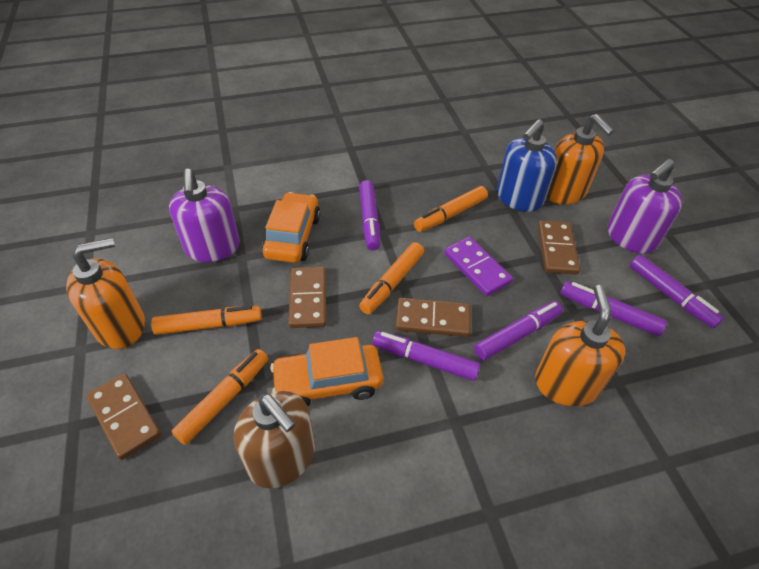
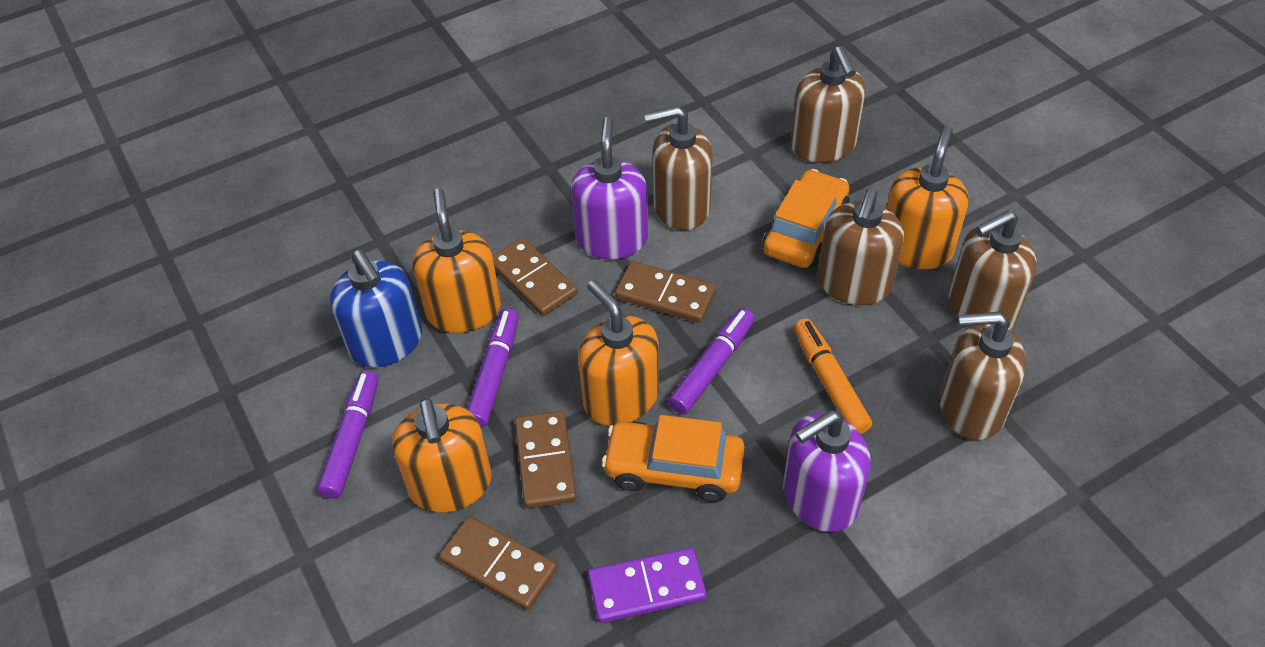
brown soap dispenser: [234,391,315,489] = 1 -> [644,106,713,230] [790,46,866,163] [817,188,904,305] [940,312,1026,440] [949,210,1037,329] = 5
orange marker: [151,305,262,335] [171,349,268,445] [359,242,424,314] [414,186,488,232] = 4 -> [794,318,872,434] = 1
orange soap dispenser: [66,238,145,349] [535,285,625,406] [546,114,614,205] = 3 -> [392,398,492,512] [413,188,501,333] [578,280,659,426] [886,126,969,269] = 4
purple marker: [359,180,380,250] [372,331,480,381] [474,301,563,361] [560,281,667,336] [629,255,724,328] = 5 -> [317,370,379,499] [467,308,519,428] [668,308,755,414] = 3

